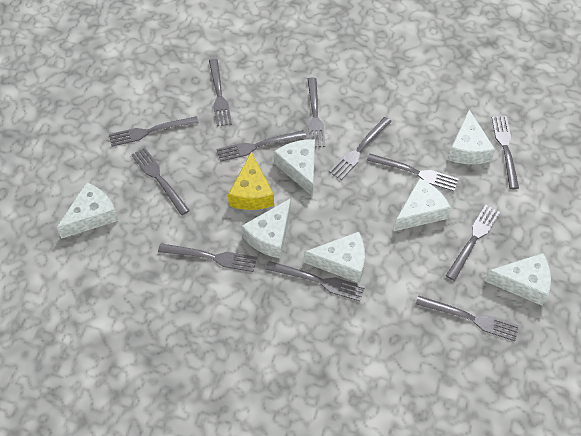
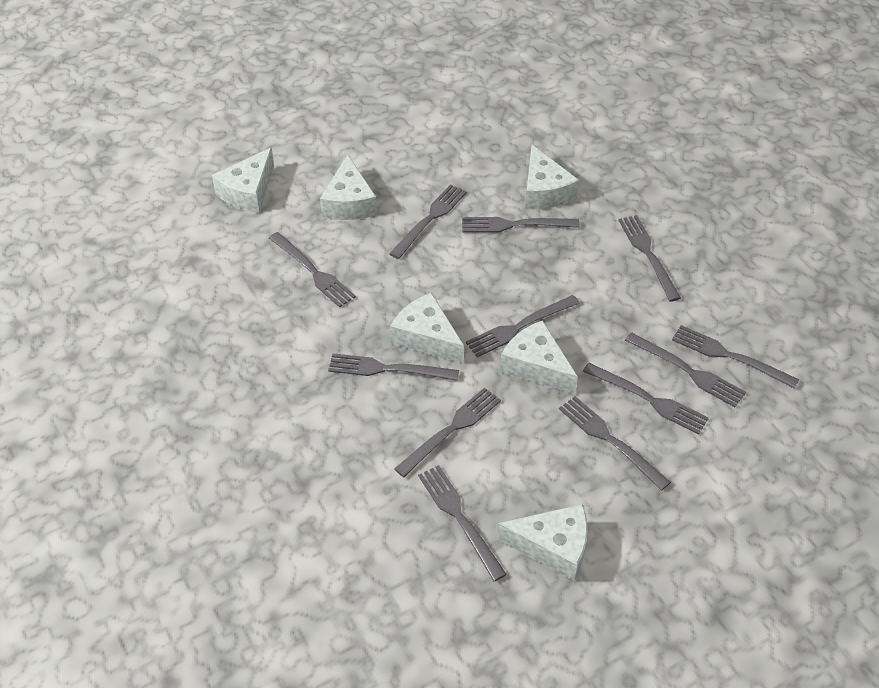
white cheese: [56,182,118,239] [241,198,291,259] [274,139,315,196] [304,232,365,283] [393,178,451,231] [448,110,495,164] [484,253,551,305] = 7 -> [212,148,274,213] [320,154,377,220] [390,292,464,364] [497,504,588,581] [500,320,578,394] [525,145,579,209] = 6
yellow cheese: [228,152,274,210] = 1 -> none = 0

